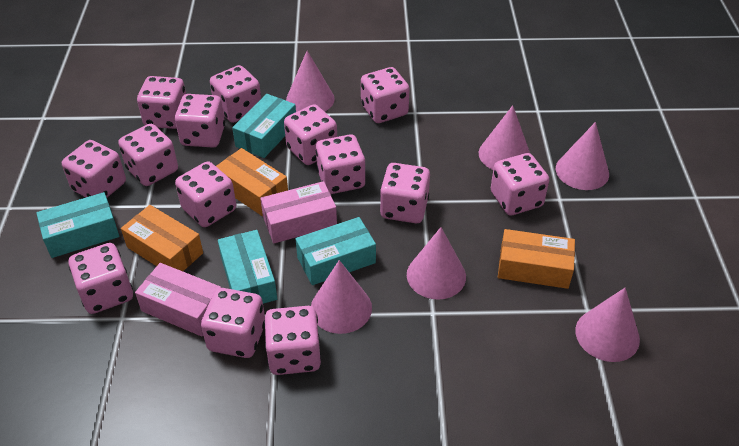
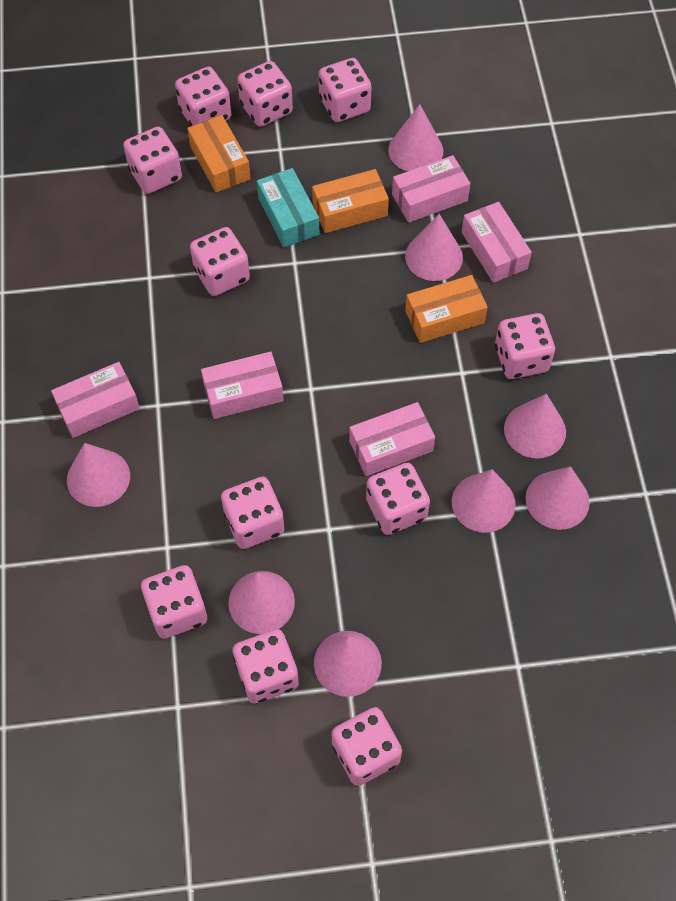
pink box: [135,263,221,337] [260,181,337,243] = 2 -> [51,362,140,438] [201,352,283,419] [349,402,435,476] [392,155,470,223] [462,202,532,283] = 5
pink cone: [286,51,335,112] [311,260,372,334] [407,227,466,300] [479,105,530,170] [556,122,609,190] [575,288,640,362] = 6 -> [67,443,130,507] [228,571,295,634] [314,631,382,697] [388,104,443,171] [405,214,463,281] [452,469,515,533] [504,394,566,459] [526,466,590,530] = 8
pink dice: [62,140,126,197] [69,243,133,314] [118,124,178,186] [137,76,186,129] [175,94,225,148] [175,161,236,227] [201,288,265,358] [210,65,261,123] [264,306,321,375] [284,104,337,165] [316,135,366,194] [361,67,410,123] [380,163,430,223] [491,153,549,215] = 14 -> [123,127,182,194] [141,565,207,639] [175,67,231,126] [190,227,250,296] [221,477,284,549] [232,629,299,704] [237,61,293,127] [319,58,371,122] [332,707,402,786] [366,463,430,535] [495,313,555,379] = 11
turquoise box: [36,192,119,258] [218,230,277,304] [232,94,296,158] [295,217,376,285] = 4 -> [257,168,319,247] = 1

